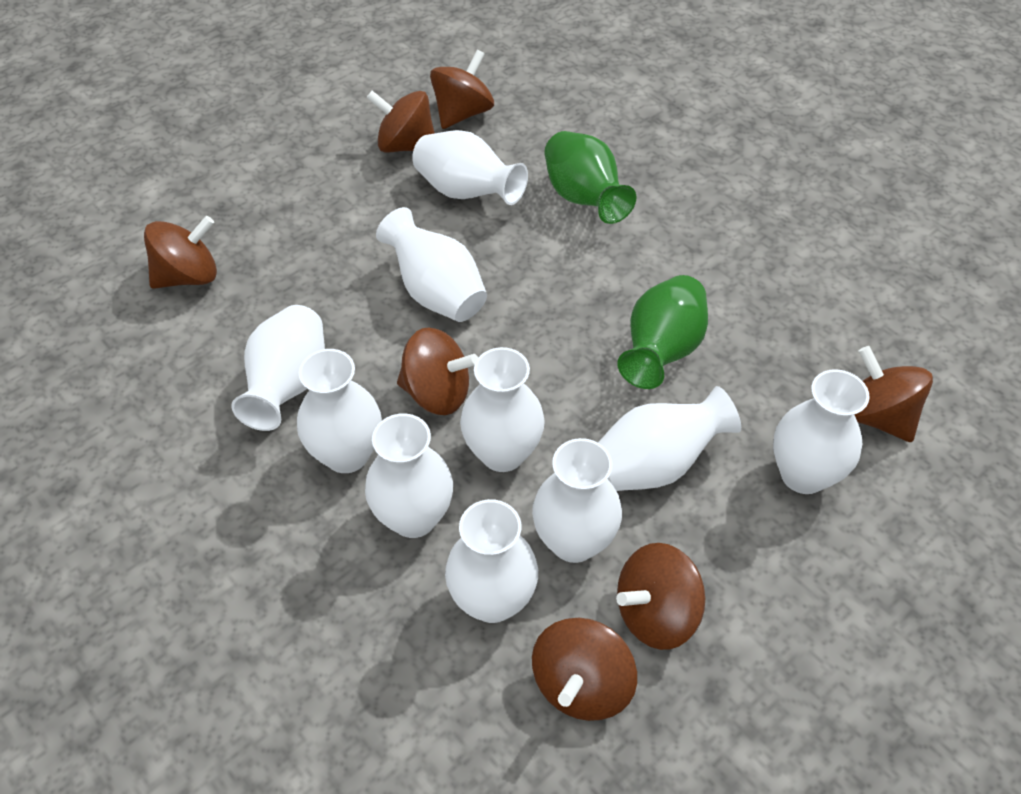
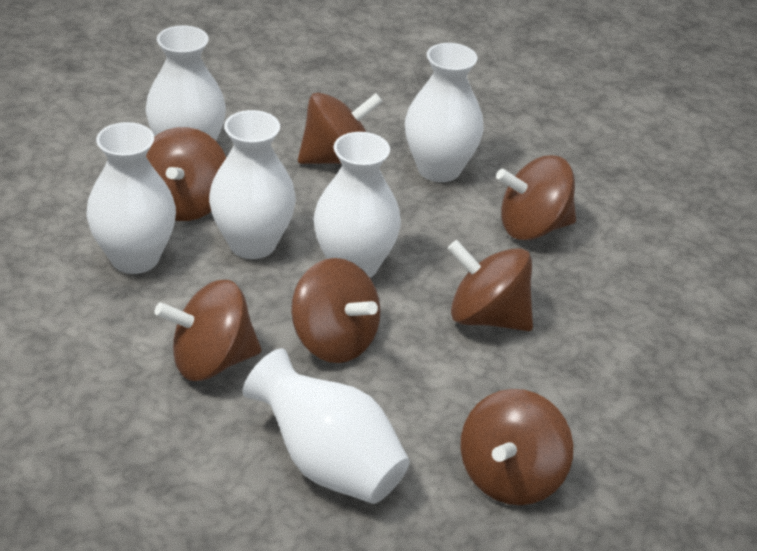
green vase: [544,131,636,224] [617,275,708,389] = 2 -> none = 0
white vase: [231,305,325,431] [297,349,382,473] [365,413,453,538] [376,207,487,322] [412,130,528,205] [445,499,538,623] [460,347,545,472] [532,438,622,563] [598,386,741,491] [773,369,870,494] = 10 -> [86,122,176,274] [146,25,226,141] [209,110,296,259] [243,348,410,504] [313,132,401,278] [405,43,484,182] = 6

